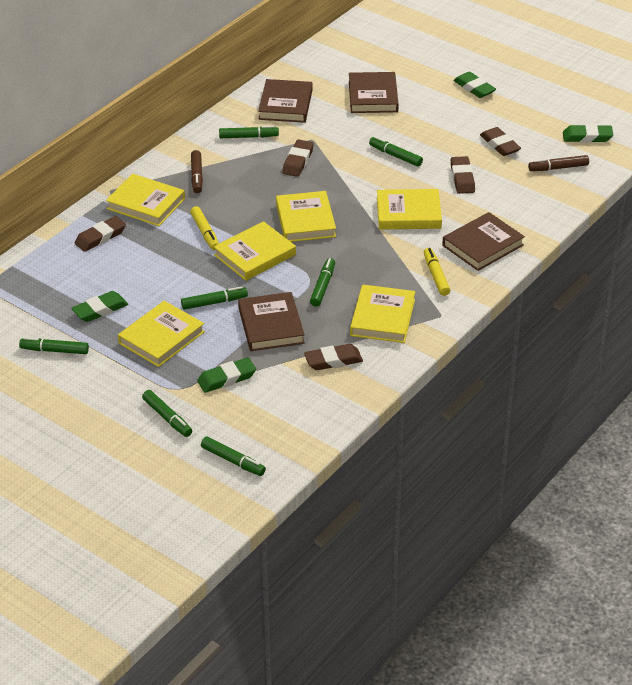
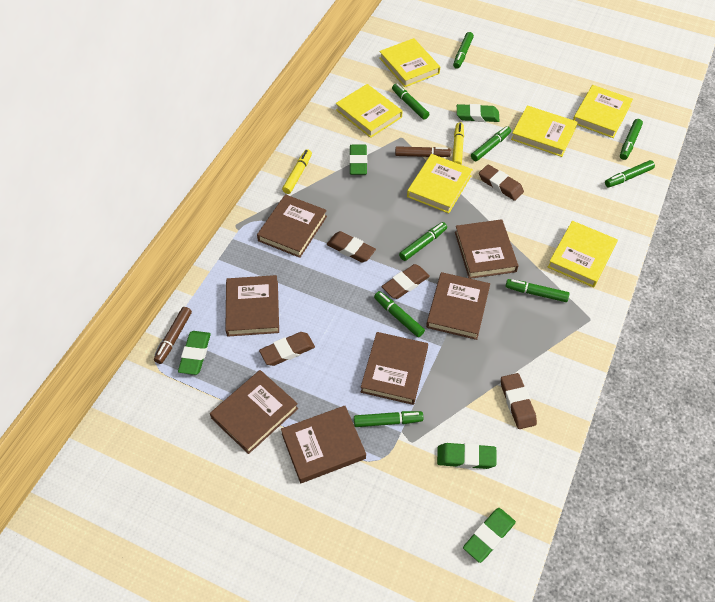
brown book: [238,292,305,351] [258,79,313,123] [349,72,399,113] [442,212,525,271] = 4 -> [210,370,298,454] [225,275,279,336] [257,194,327,258] [281,406,366,483] [361,332,428,405] [426,272,490,340] [455,219,518,279] = 7
green eraser: [71,291,128,322] [197,357,256,393] [453,72,496,98] [563,124,613,143] = 4 -> [178,331,211,375] [349,145,367,175] [437,443,497,469] [457,104,499,122] [463,508,516,563] = 5
green marker: [19,337,89,354] [142,390,192,437] [181,286,248,310] [201,436,266,476] [219,126,279,138] [310,258,335,307] [369,136,423,167] = 7 -> [354,411,423,427] [374,291,425,337] [392,84,429,120] [399,222,447,261] [453,32,474,69] [471,126,511,161] [505,279,569,302] [605,160,655,188] [620,119,643,160] = 9

